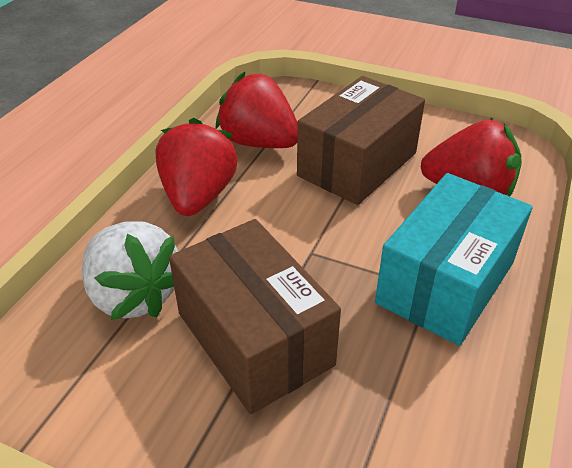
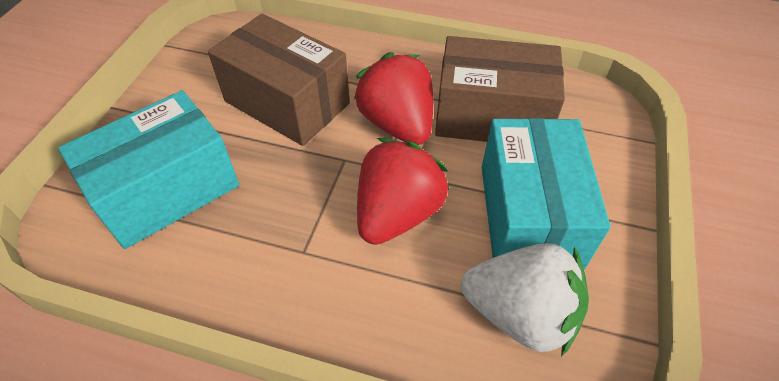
red strawberry: [155,118,238,216] [216,72,298,148] [421,120,522,197] = 3 -> [354,52,433,145] [357,138,450,245] = 2
turquoise box: [375,173,533,346] = 1 -> [58,90,239,249] [482,118,611,270] = 2

